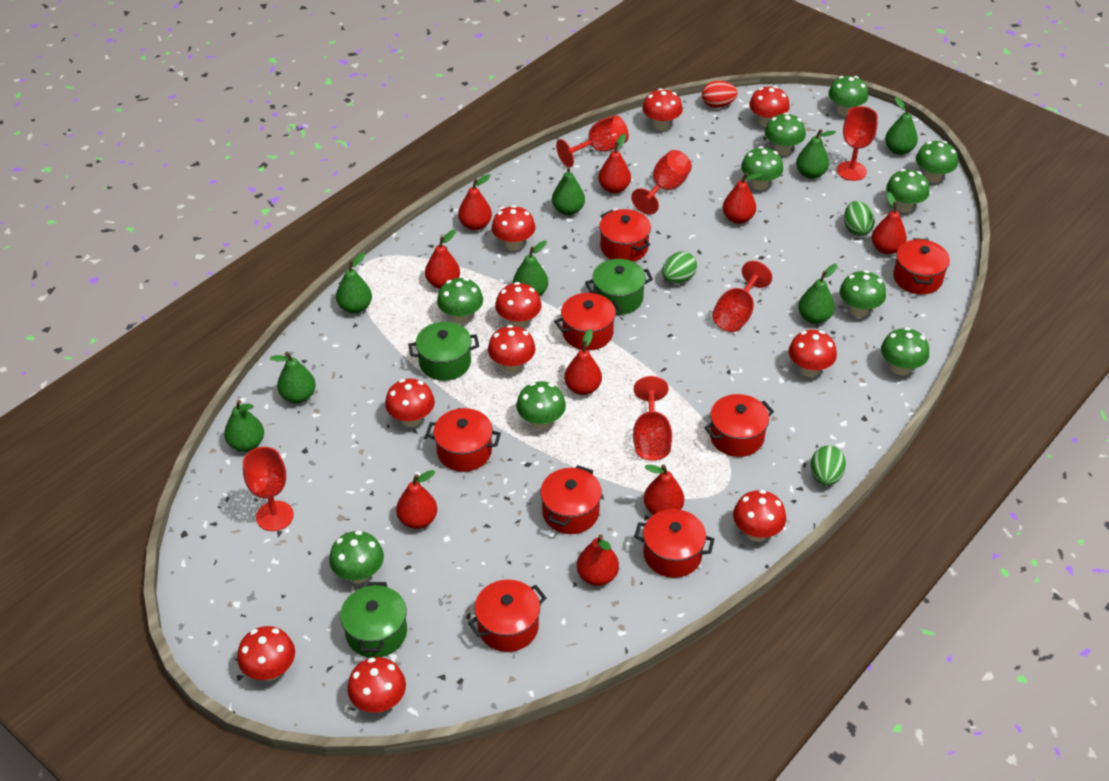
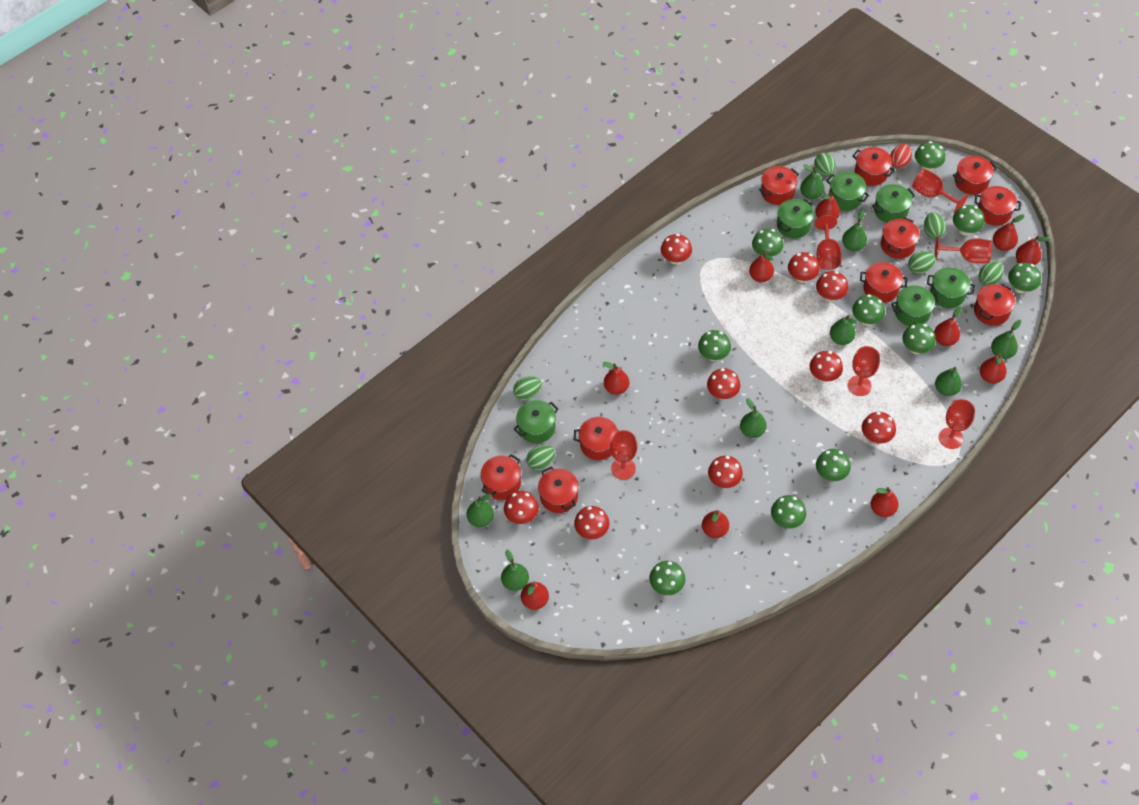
green egg: [662,251,697,284] [811,445,846,486] [844,201,875,236] = 3 -> [513,376,542,400] [526,445,555,470] [814,153,836,177] [908,251,936,274] [924,212,946,239] [978,261,1004,286] = 6
green pot: [340,582,407,658] [408,322,479,381] [585,259,653,315] = 3 -> [514,400,558,443] [777,199,814,238] [826,172,869,211] [872,184,915,223] [891,285,940,326] [927,267,975,308] = 6
red mushroom: [237,626,295,681] [347,657,406,713] [385,379,435,427] [488,325,536,373] [492,205,536,250] [495,282,542,328] [642,88,683,131] [733,490,786,542] [749,86,790,127] [789,330,837,377] = 10 -> [504,491,539,524] [574,506,610,539] [661,234,692,265] [707,368,740,400] [708,456,743,488] [788,252,820,283] [809,351,843,382] [816,271,848,302] [862,412,896,444] = 9
red pear: [396,470,437,529] [425,230,460,289] [458,174,492,230] [564,329,602,395] [577,534,619,586] [598,134,631,193] [644,464,684,515] [723,172,762,224] [872,192,907,254] = 9 -> [521,582,549,610] [603,362,629,395] [702,510,729,538] [749,252,774,282] [816,192,840,219] [871,487,899,517] [934,306,962,346] [980,354,1007,383] [993,214,1025,251] [1016,235,1050,265] = 10
red pot: [426,408,501,472] [468,580,546,652] [540,465,602,534] [554,293,622,350] [599,209,651,262] [634,509,714,578] [704,394,774,457] [893,238,950,294] = 8 -> [481,454,521,500] [538,466,579,513] [574,417,618,460] [759,166,799,205] [852,147,895,186] [860,262,908,303] [881,217,920,259] [953,156,997,195] [974,284,1015,326] [975,186,1021,226] = 10

